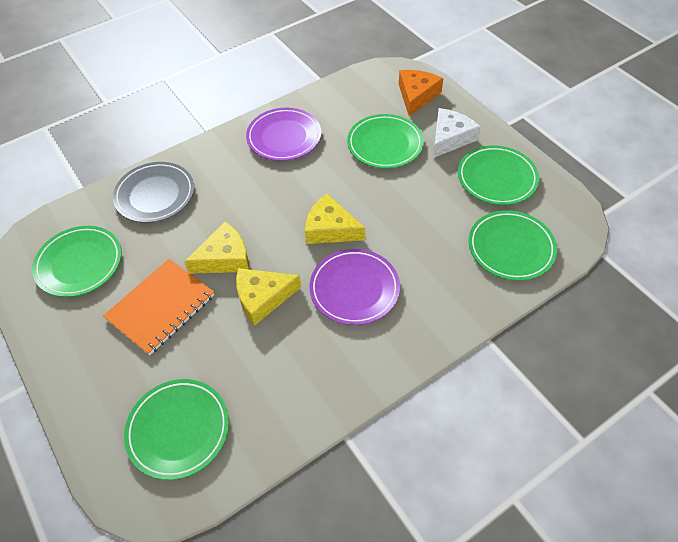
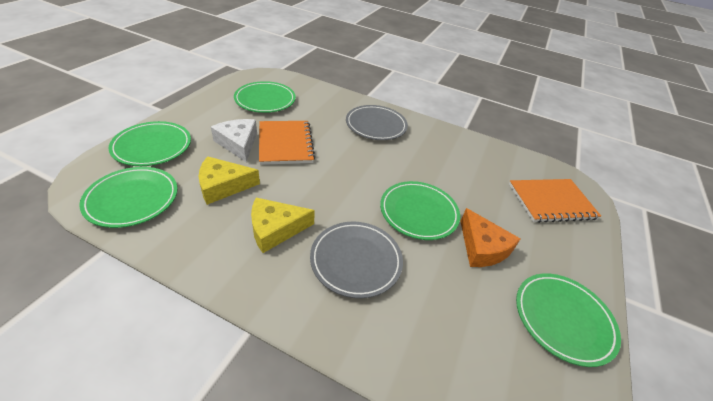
grey plate: [113,162,194,223] = 1 -> [310,222,403,298] [346,105,408,140] = 2
orange notebook: [103,259,214,355] = 1 -> [259,121,315,165] [509,179,601,223] = 2
purple plate: [246,108,321,161] [309,249,400,325] = 2 -> none = 0
yellow cheese: [184,222,249,274] [236,268,301,326] [305,194,365,244] = 3 -> [198,156,260,205] [251,198,315,253] = 2

